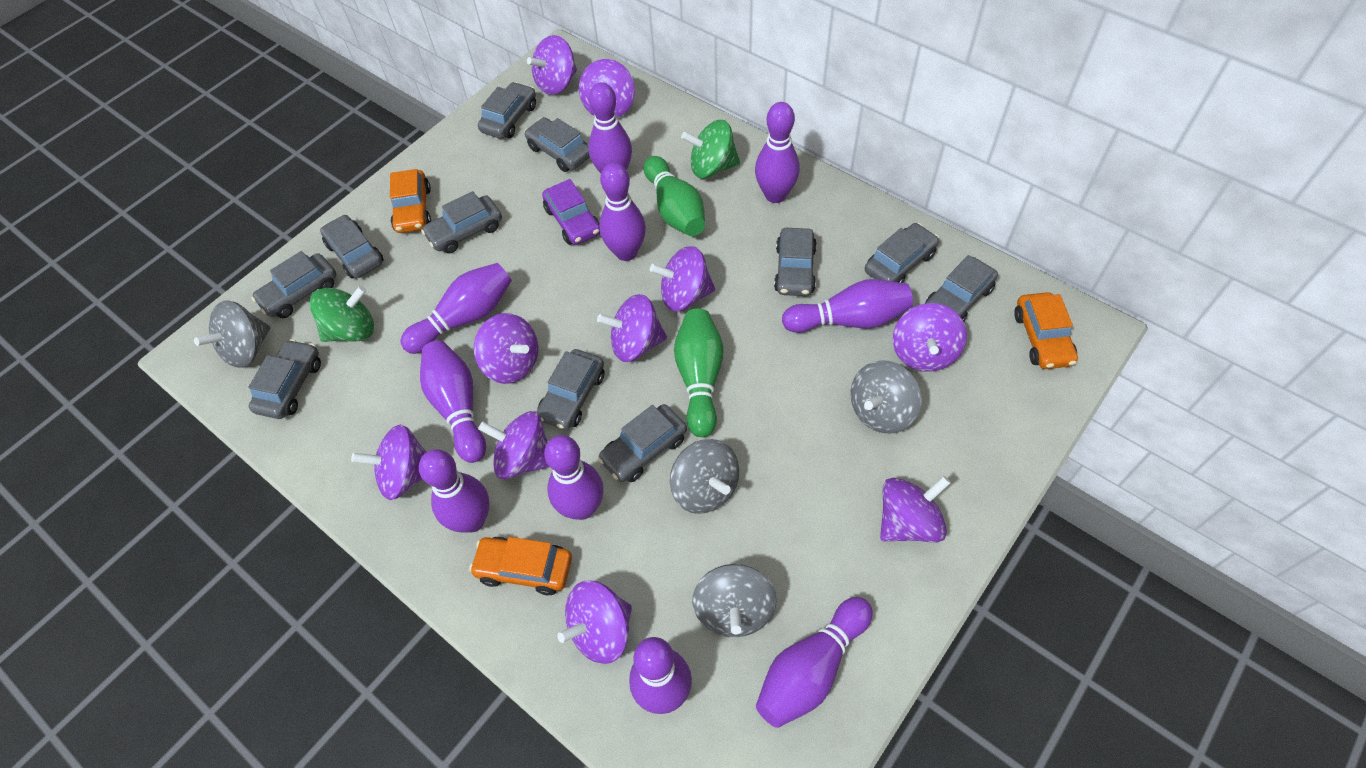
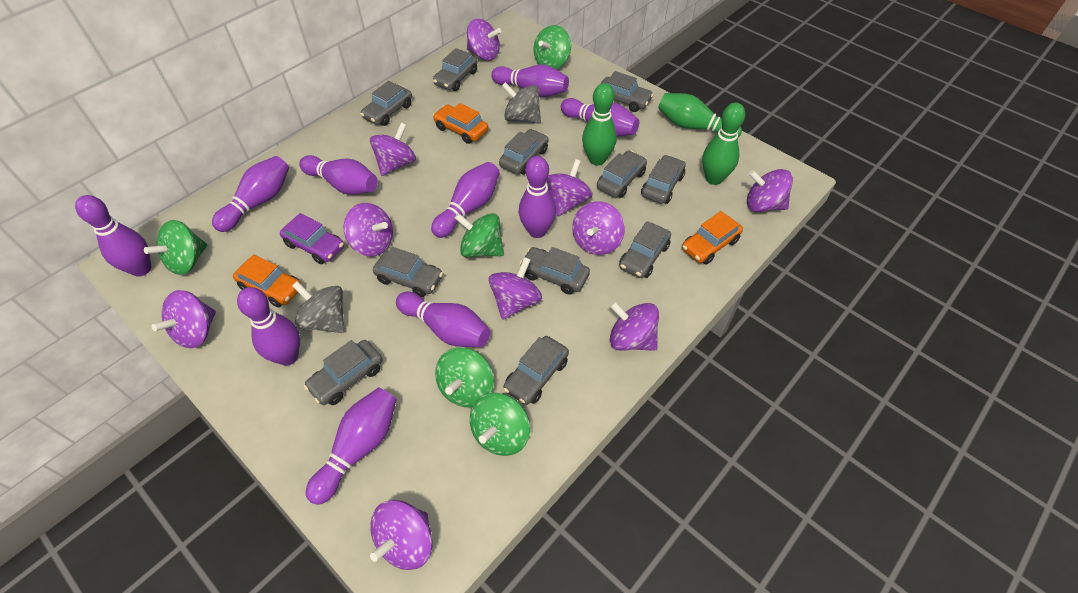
green bowling pin: [643,156,705,236] [674,309,724,437] = 2 -> [582,83,617,165] [658,93,742,138] [702,103,745,185] = 3
green spinning top: [309,286,374,342] [681,120,740,178] = 2 -> [144,220,207,275] [435,348,494,408] [455,213,504,257] [470,393,530,456] [533,25,571,69] = 5
grey spinning top: [194,300,270,368] [670,439,739,514] [692,564,777,637] [851,360,921,434] = 4 -> [292,281,345,333] [502,82,541,124] = 2

